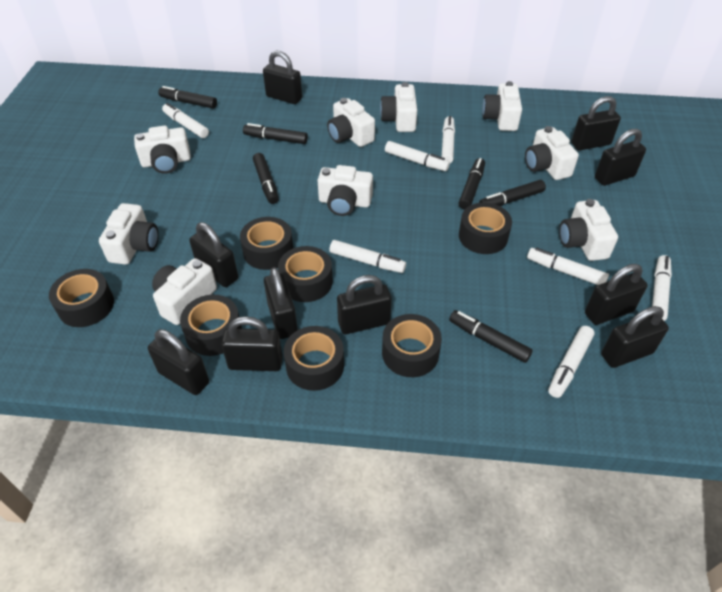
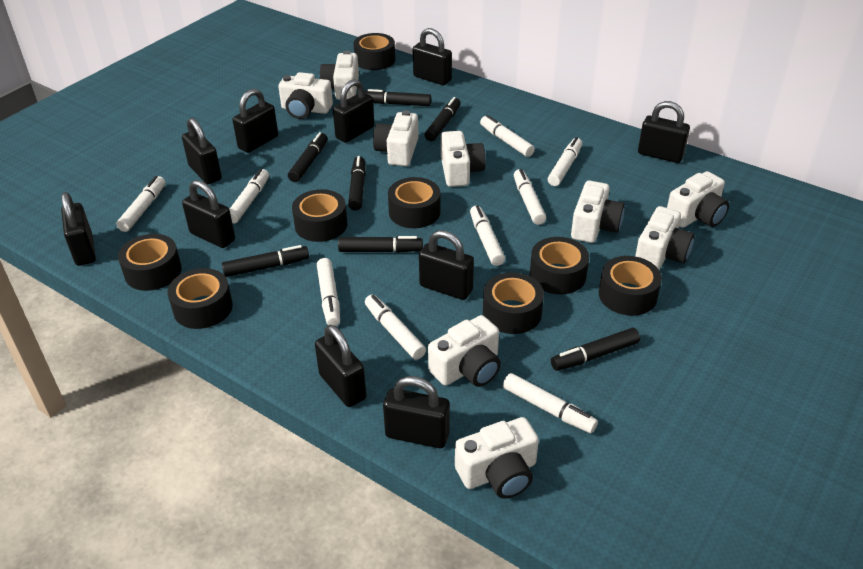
black marker: [158,86,217,108] [243,123,308,144] [253,153,279,204] [449,310,533,363] [459,158,485,210] [479,180,546,206] = 6 -> [222,245,309,277] [288,132,327,182] [338,236,423,253] [348,156,366,211] [364,89,431,106] [424,97,461,141] [551,328,640,371] = 7
black tape: [49,269,114,327] [180,295,242,356] [240,217,293,270] [278,246,333,302] [284,326,344,391] [382,314,442,377] [459,203,512,254] = 7 -> [118,234,182,291] [168,268,233,329] [292,189,347,242] [353,33,395,70] [388,177,440,228] [483,272,544,334] [530,237,589,295] [599,256,662,316] = 8
white marker: [162,103,209,138] [330,240,406,273] [385,141,450,171] [442,116,455,163] [527,248,609,285] [548,326,594,398] [652,255,672,321] = 7 -> [116,176,165,232] [229,169,269,224] [317,258,340,326] [365,295,426,360] [470,205,505,266] [480,115,535,157] [503,373,598,433] [514,169,546,225] [548,137,582,186] = 9

